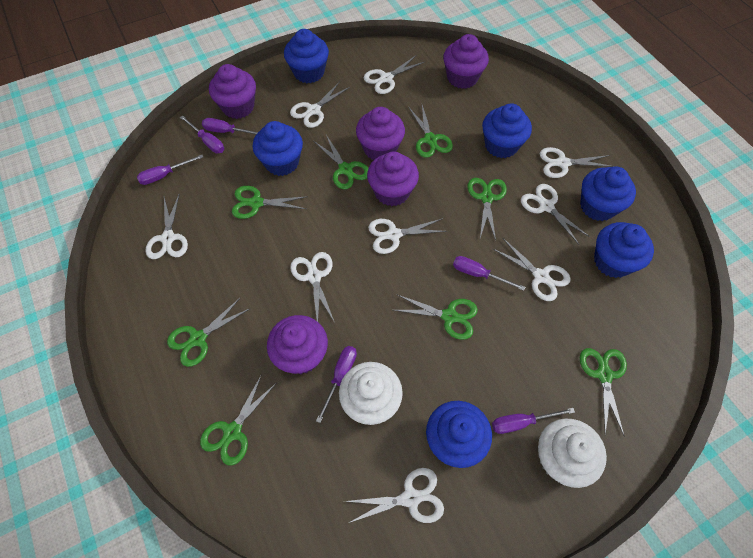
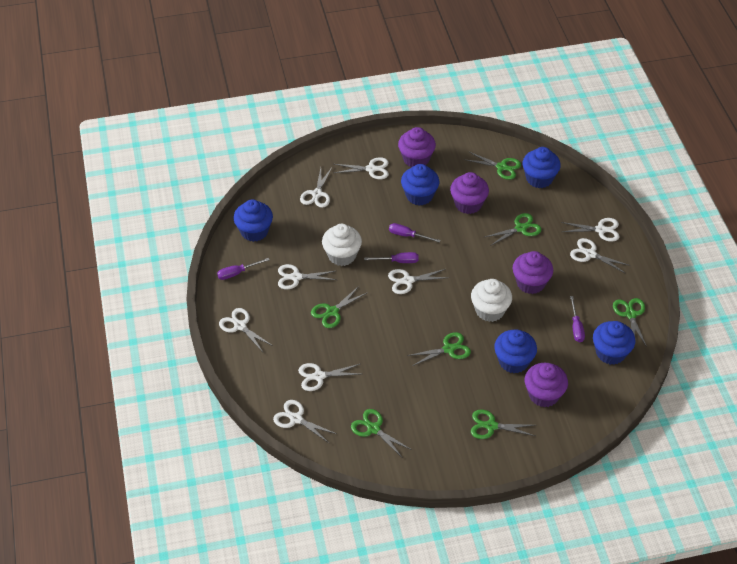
blue cupcake: [253,121,303,176] [284,29,329,83] [426,401,492,468] [482,104,532,158] [580,166,636,221] [594,222,654,278] = 6 -> [234,199,273,242] [401,164,439,206] [494,330,537,373] [522,147,561,188] [593,321,635,365] = 5
green scissors: [167,297,251,367] [200,374,276,466] [232,186,308,219] [314,135,368,189] [394,295,478,340] [409,105,453,158] [467,178,507,240] [580,348,627,435] = 8 -> [311,286,368,328] [351,409,412,458] [407,332,471,366] [464,151,521,180] [471,409,535,439] [485,213,541,246] [613,298,647,347] = 7
purple cupcake: [209,64,256,119] [267,315,328,374] [356,107,405,160] [367,152,419,206] [443,34,489,89] = 5 -> [398,127,436,167] [450,172,489,214] [513,251,553,294] [525,363,568,407] = 4
purple screwdriver: [137,155,203,185] [180,115,224,153] [202,118,258,134] [316,346,357,423] [453,256,525,291] [492,408,575,434] = 6 -> [217,258,270,280] [364,252,419,263] [389,223,441,243] [570,296,585,342] = 4

